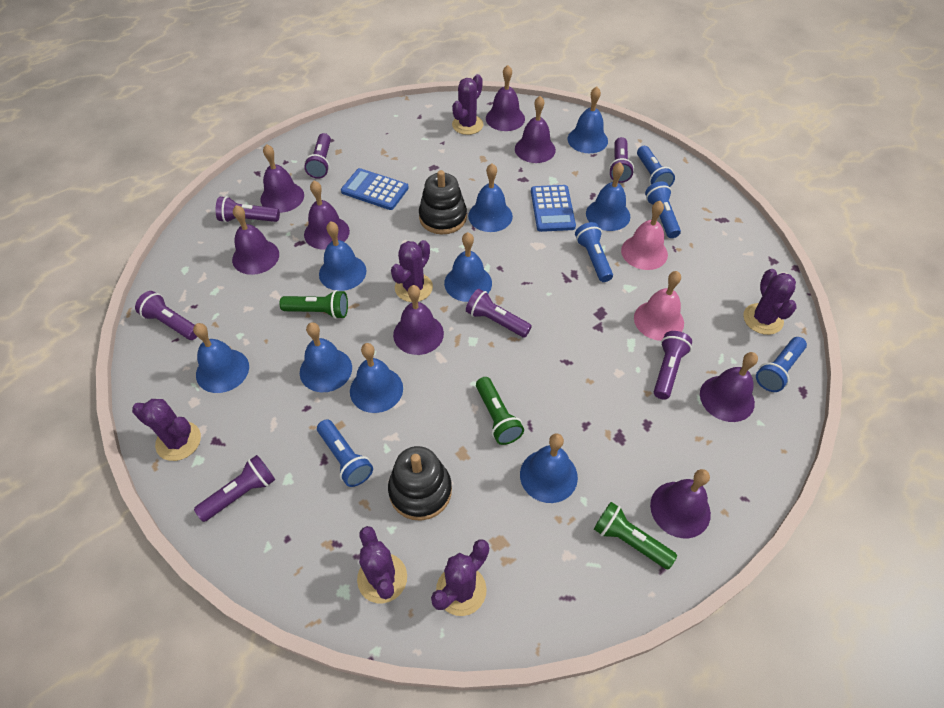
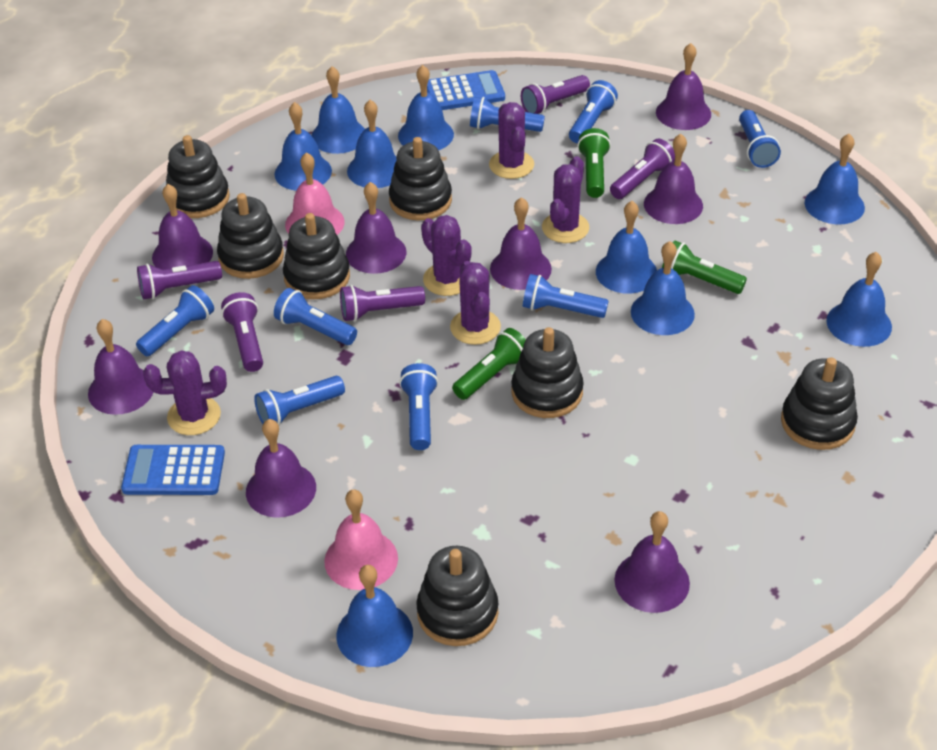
black stacking toy: [388,446,452,521] [419,170,467,234] = 2 -> [166,135,230,218] [217,193,284,279] [283,213,350,299] [389,137,452,220] [416,546,499,646] [511,327,584,418] [781,357,858,450] = 7
blue flashlight: [317,419,373,487] [575,222,613,282] [637,146,675,187] [645,182,681,238] [756,337,807,392] = 5 -> [136,285,214,356] [254,376,345,425] [274,288,357,345] [399,363,438,450] [470,97,545,132] [523,274,609,318] [569,80,618,143] [739,110,781,168] = 8
purple cactus: [132,399,201,461] [357,526,407,603] [391,240,433,302] [431,539,489,616] [452,74,484,135] [743,269,796,335] = 6 -> [143,350,227,435] [421,215,472,296] [450,261,501,345] [489,102,534,179] [542,156,589,243] = 5
purple flashlight: [135,291,197,340] [194,455,275,522] [216,196,280,223] [304,133,331,179] [466,289,532,338] [609,137,634,183] [654,331,692,400] = 7 -> [137,261,222,300] [221,292,263,372] [340,285,425,321] [521,75,590,114] [610,139,675,199] = 5

